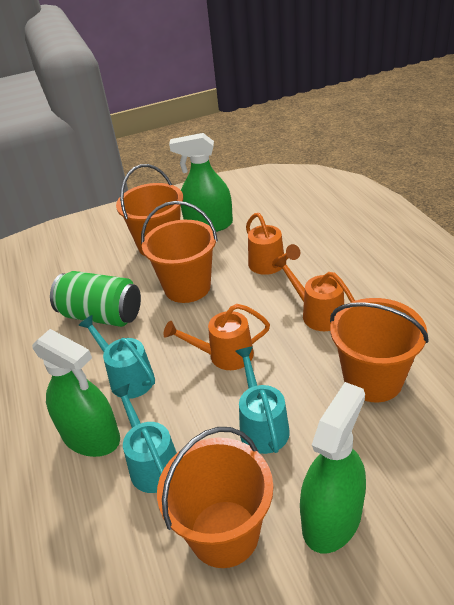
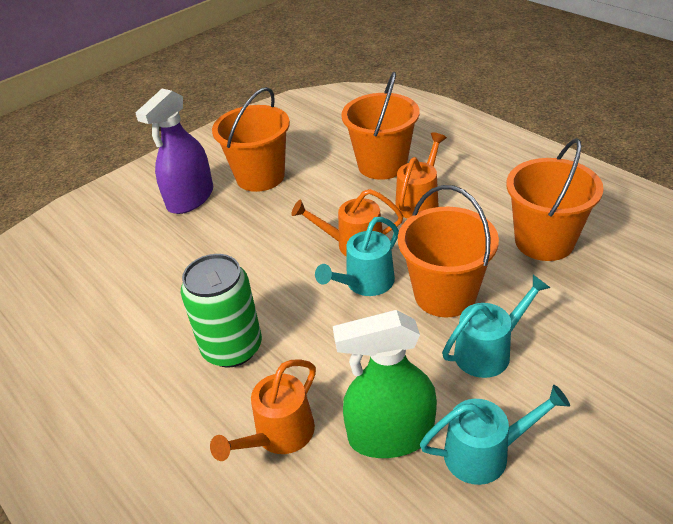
green spray bottle: [32,329,120,457] [169,133,233,232] [300,382,366,553] = 3 -> [333,310,437,458] = 1
purple spray bottle: none = 0 -> [135,88,213,214] = 1

